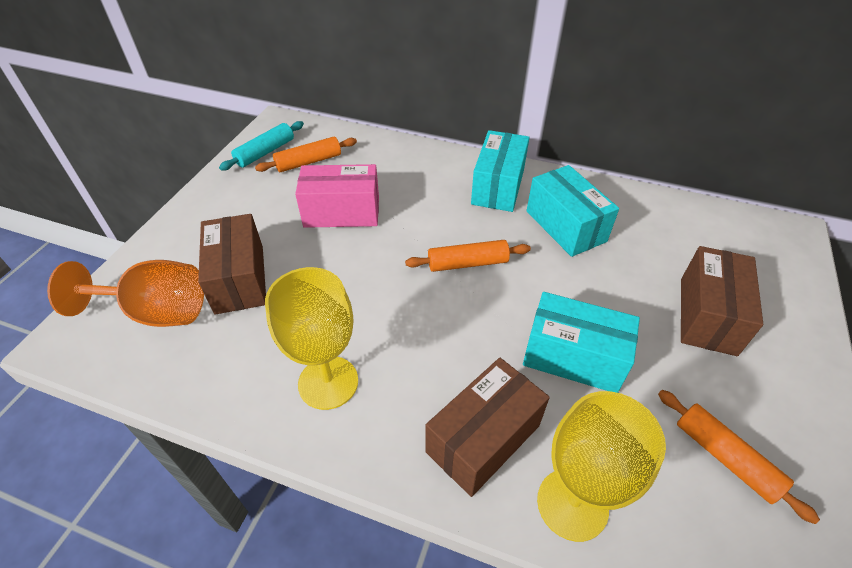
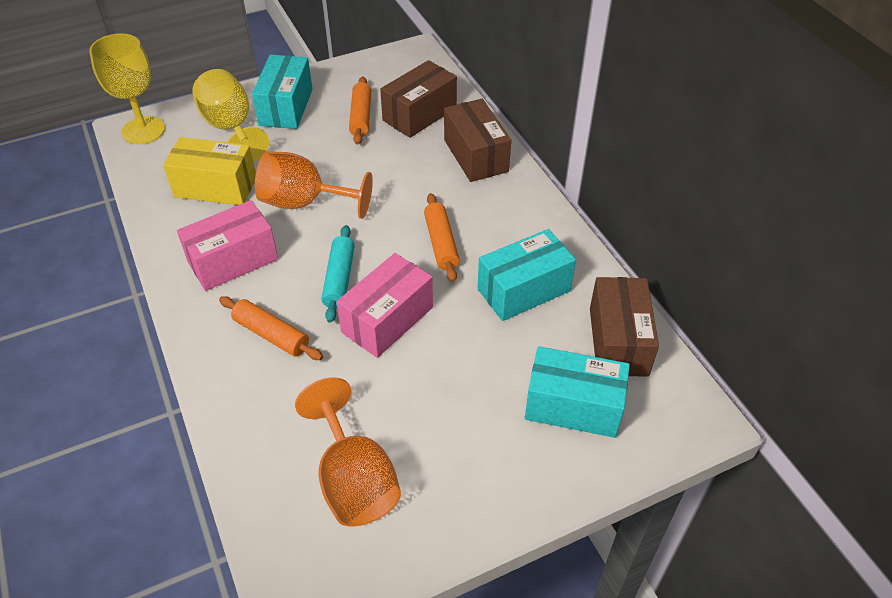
orange goblet: [47,260,204,327] = 1 -> [255,151,373,219] [295,377,401,526] = 2
pink box: [295,164,379,228] = 1 -> [177,200,278,291] [336,253,433,358] = 2
yellow box: none = 0 -> [163,137,256,205] = 1

